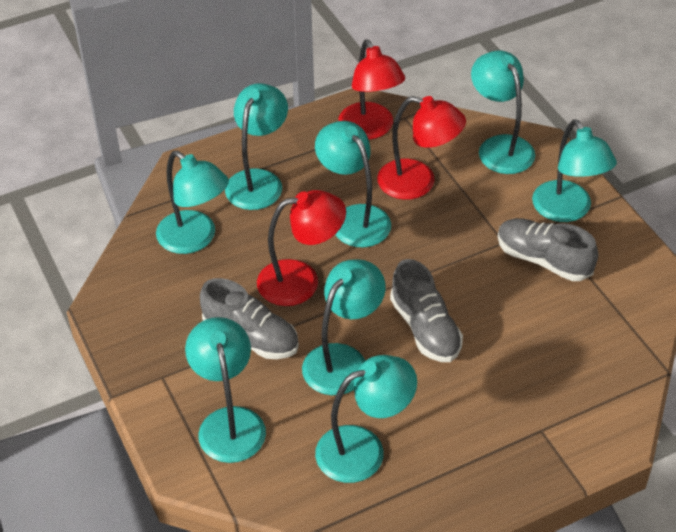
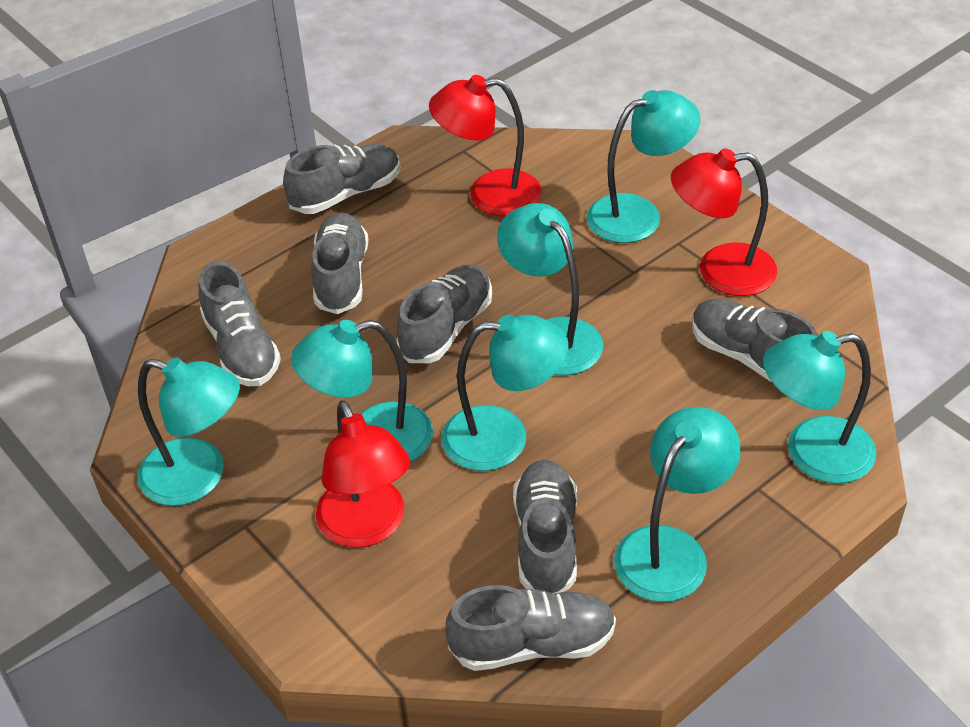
grey shoe: [200,278,299,359] [390,259,463,362] [498,218,598,281] = 3 -> [198,261,281,386] [283,144,400,214] [311,212,368,314] [397,264,492,363] [445,585,616,671] [513,460,577,594] [692,298,818,382] = 7
turquoise lamp: [156,151,229,254] [185,317,266,463] [225,83,288,210] [302,259,385,395] [315,121,391,247] [315,355,417,483] [471,50,535,174] [532,119,617,222] = 8 -> [137,358,240,506] [291,320,433,462] [441,315,569,471] [497,203,603,375] [586,90,700,243] [614,407,741,602] [763,331,876,483] = 7

